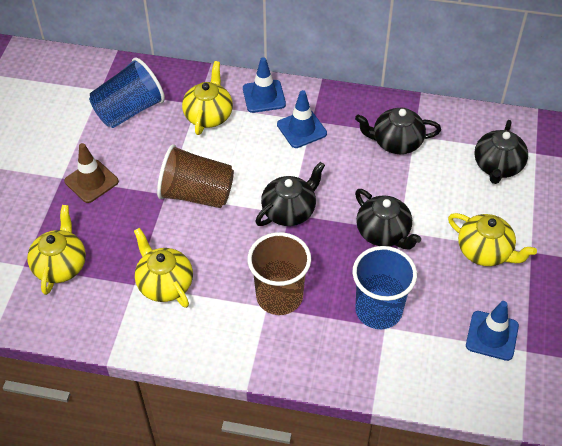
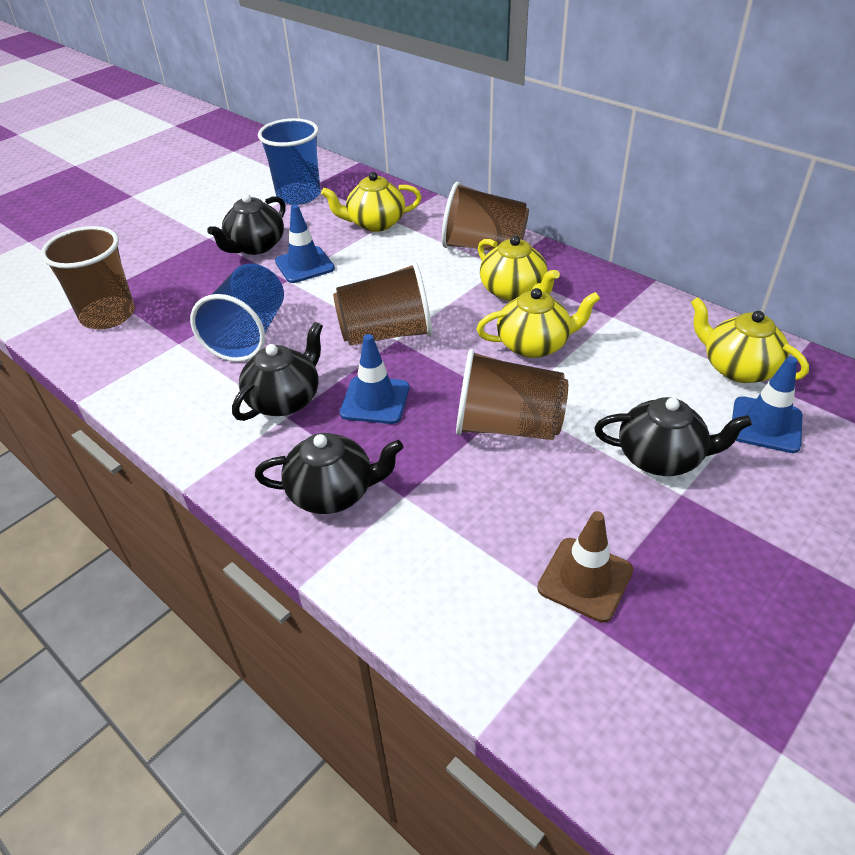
brown cup: [157,144,234,208] [248,232,311,315] = 2 -> [41,226,135,329] [333,262,432,345] [442,182,529,251] [456,349,568,440] = 4

